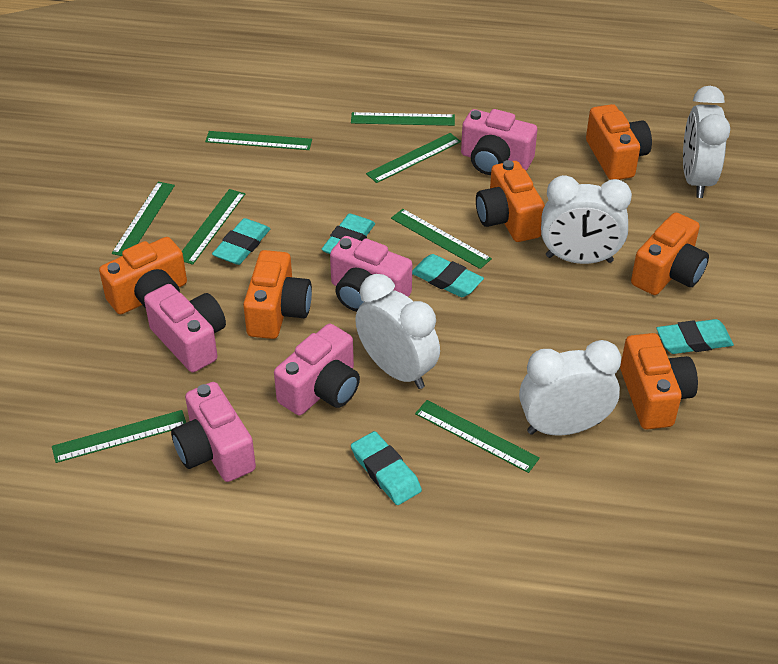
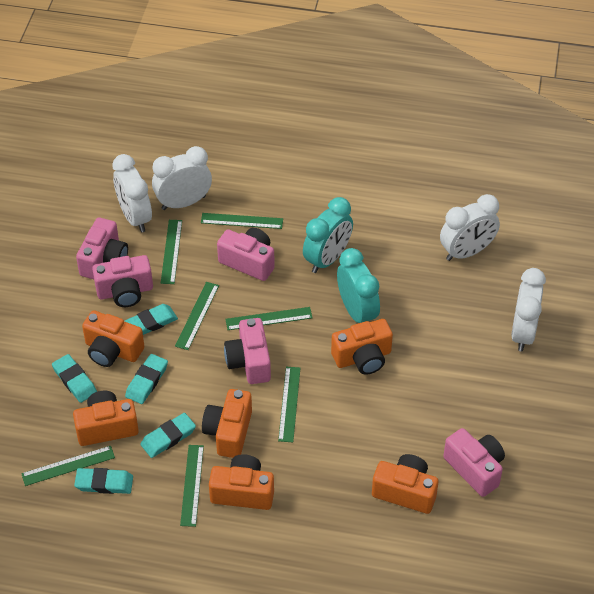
green ruler: [52,410,186,463] [112,182,175,256] [182,189,245,265] [205,131,312,150] [351,112,455,126] [366,133,461,183] [391,209,492,269] [415,400,540,473] = 8 -> [21,446,115,486] [161,220,182,284] [175,282,219,350] [180,445,204,527] [201,213,283,229] [225,307,313,330] [278,367,301,442] = 7
turquoise clock: none = 0 -> [303,197,353,273] [337,248,380,323] = 2

